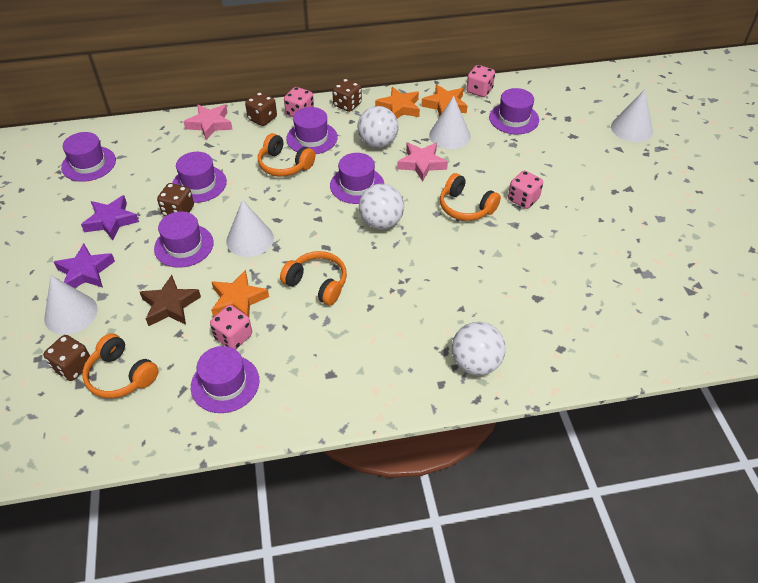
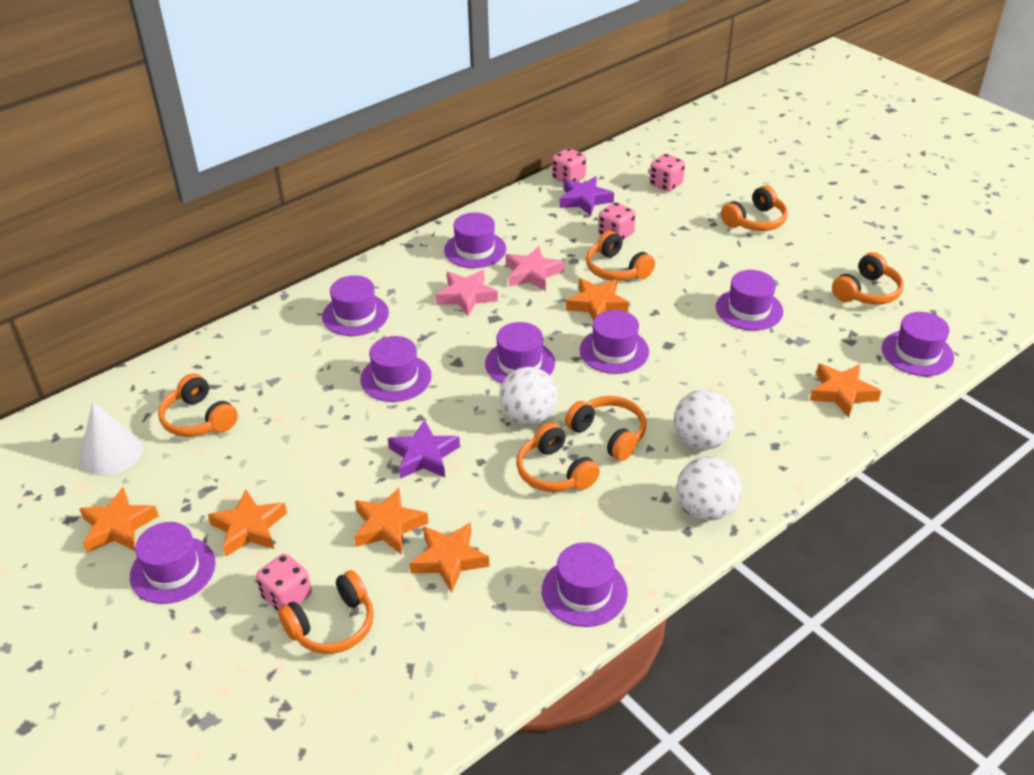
brown dice: [43,335,90,381] [157,183,194,216] [245,92,277,126] [332,78,362,112] = 4 -> none = 0
brown star: [140,275,201,326] = 1 -> none = 0
orange headphones: [82,333,159,398] [258,133,315,177] [280,251,347,305] [440,173,501,221] = 4 -> [158,373,238,437] [278,570,374,654] [516,423,600,492] [565,396,647,461] [586,230,655,281] [721,185,788,231] [832,252,904,305] = 7
orange star: [211,270,269,317] [375,87,420,119] [421,84,468,116] = 3 -> [79,487,159,553] [208,489,287,556] [354,488,428,554] [409,522,489,593] [566,278,629,321] [810,364,881,418] = 6
purple hat: [61,132,116,182] [154,211,214,268] [172,152,227,203] [191,346,259,413] [286,107,338,154] [330,153,384,204] [489,88,539,134] = 7 -> [130,522,216,604] [322,275,389,336] [360,336,432,402] [444,212,506,268] [485,322,555,383] [542,542,628,627] [580,310,649,374] [716,270,783,331] [882,312,954,376] = 9
white cone: [44,275,98,335] [226,200,274,257] [429,96,471,149] [611,89,653,142] = 4 -> [80,402,143,476] = 1

